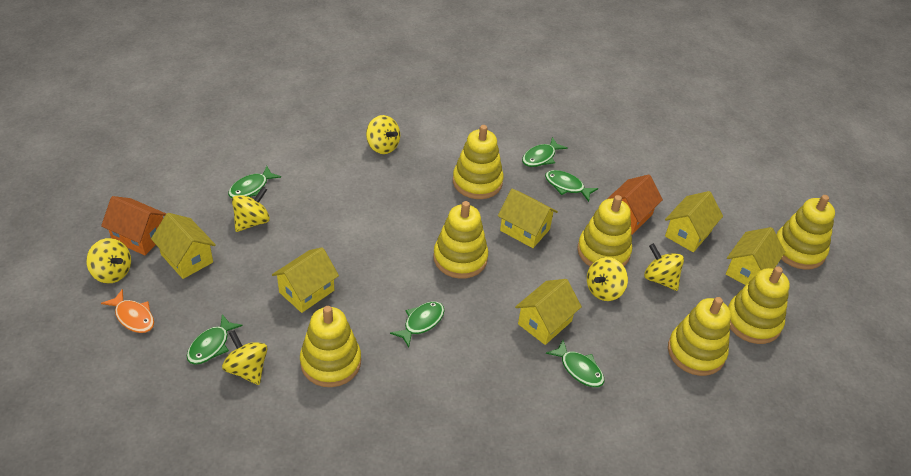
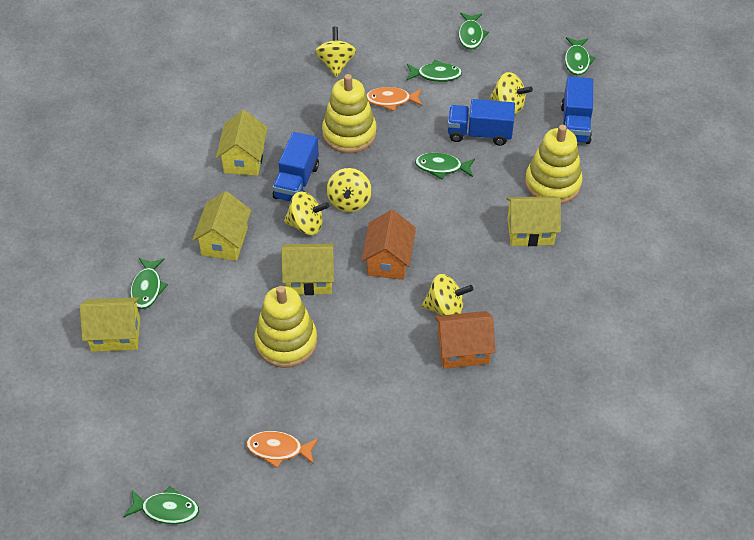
blue truck: none = 0 -> [273,132,319,201] [448,99,515,146] [561,77,593,144] = 3
orange fish: [101,289,154,333] = 1 -> [246,431,319,468] [366,87,422,111] = 2
yellow house: [151,213,216,279] [272,247,339,313] [498,189,558,248] [515,279,582,345] [665,191,723,252] [726,227,785,285] = 6 -> [80,297,140,352] [193,191,251,261] [216,110,268,176] [281,244,334,295] [506,196,561,246] = 5
yellow spinning top: [86,238,131,283] [222,330,267,385] [232,187,270,232] [366,115,400,154] [587,257,628,301] [644,243,684,291] = 6 -> [284,191,330,235] [315,27,356,77] [327,168,372,212] [422,274,473,315] [490,72,533,114] = 5
yellow stacking toy: [300,306,361,387] [433,201,488,279] [453,125,504,199] [577,195,632,266] [668,297,731,376] [728,266,790,344] [776,195,835,270] = 7 -> [255,286,317,368] [322,74,376,153] [525,125,583,204] = 3

